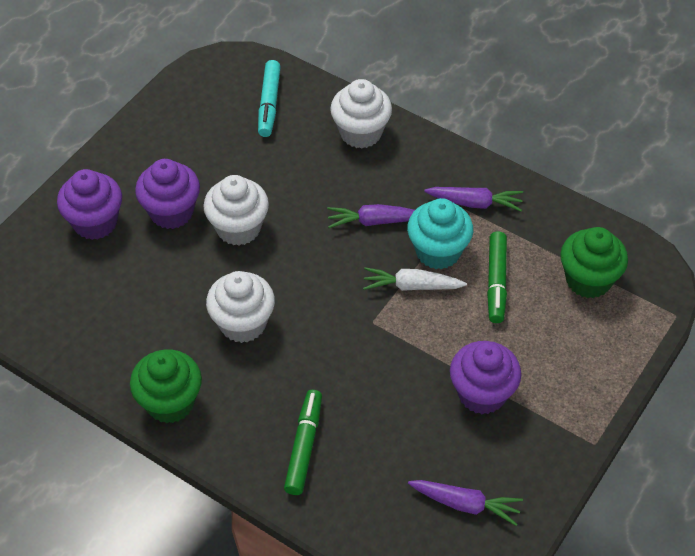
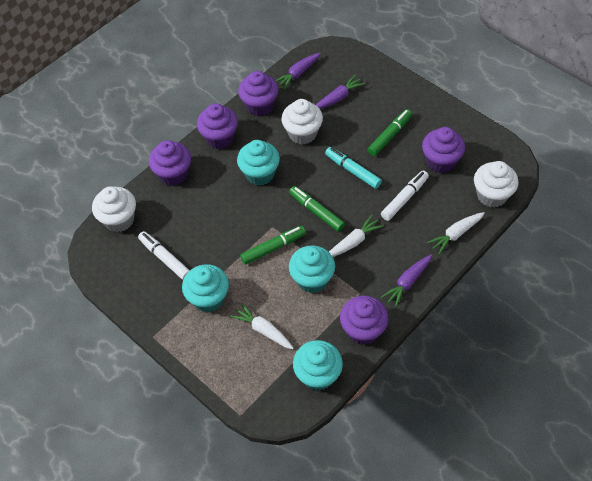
green cupcake: [130,350,202,423] [560,227,628,298] = 2 -> none = 0
green marker: [284,390,322,495] [487,231,507,323] = 2 -> [240,226,306,265] [289,186,345,232] [367,109,412,156] = 3
purple cupcake: [57,169,122,240] [135,159,200,229] [450,341,521,414] = 3 -> [149,140,191,186] [197,103,238,149] [238,71,279,116] [340,296,388,345] [422,127,465,173] = 5
turquoise cupcake: [407,198,473,269] = 1 -> [182,264,229,312] [237,140,280,186] [289,245,335,293] [293,340,343,391] = 4
white carrot: [363,267,467,291] = 1 -> [230,302,294,349] [329,215,384,257] [427,212,485,255] = 3
white marker: none = 0 -> [138,231,190,280] [381,171,429,221] = 2

